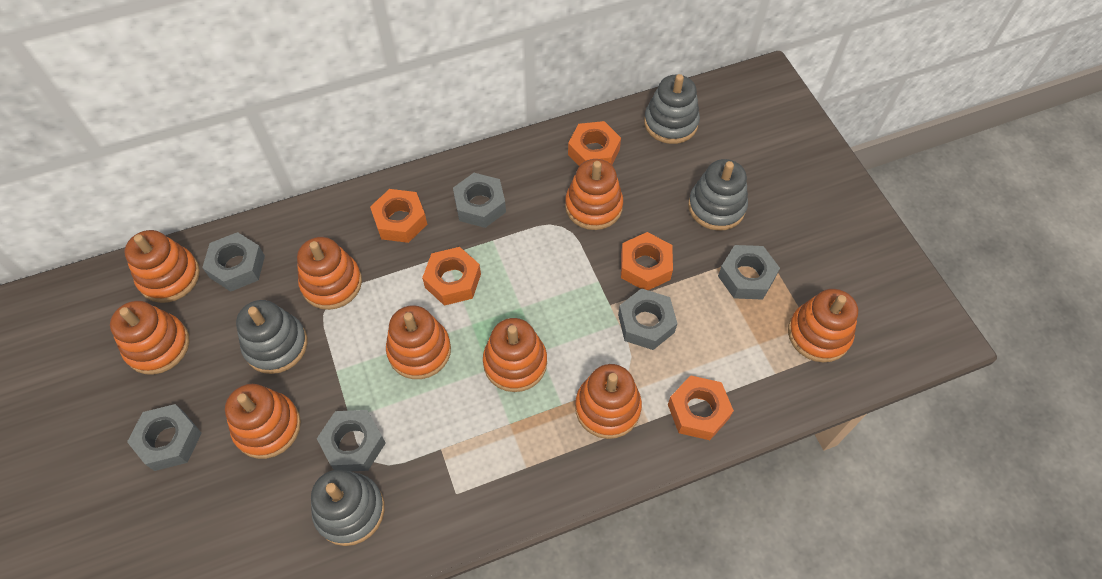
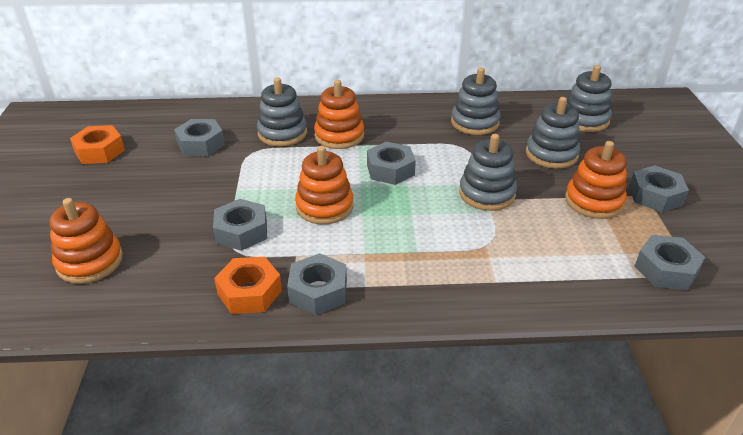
grey stacking toy: [236,300,307,374] [311,470,385,546] [644,74,700,144] [688,159,748,231] = 4 -> [257,77,307,146] [451,68,500,135] [459,134,517,211] [526,97,580,169] [566,65,612,132] = 5
orange nut: [370,189,427,243] [422,247,481,306] [568,121,621,166] [621,232,673,290] [668,375,734,440] = 5 -> [70,125,125,164] [214,257,282,314] = 2
orange stacking toy: [110,301,189,374] [124,230,200,303] [225,384,301,459] [297,237,362,310] [386,305,451,379] [483,318,547,392] [565,159,623,230] [575,364,642,439] [788,289,858,362] = 9 -> [49,198,123,284] [295,146,353,224] [314,80,364,149] [565,141,627,219] = 4

